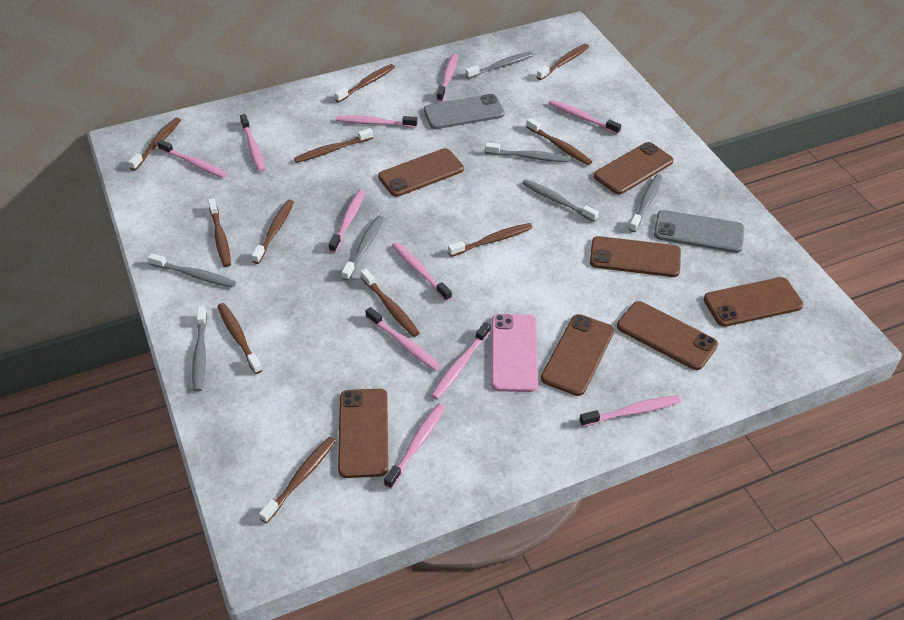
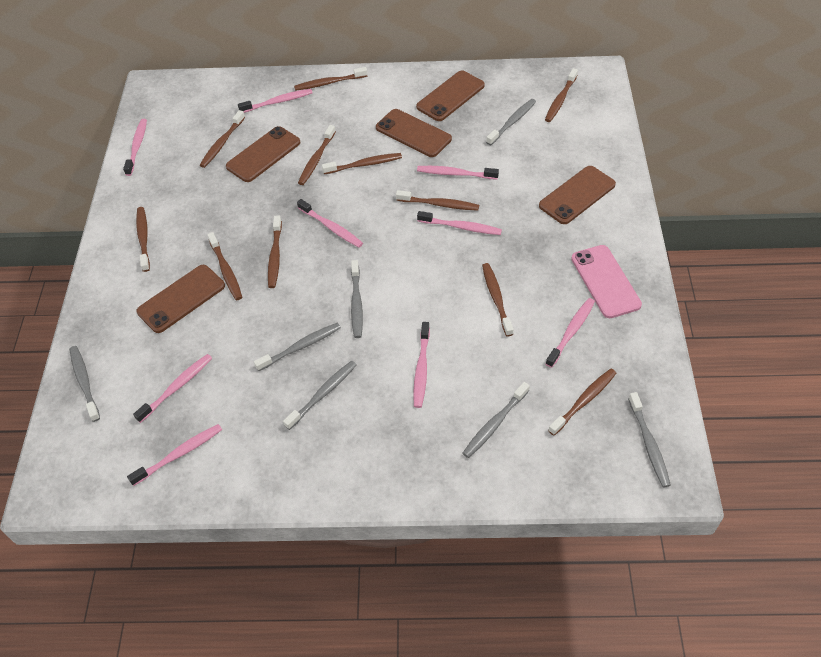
brown phone: [338,389,388,478] [378,148,464,197] [541,314,614,396] [590,236,681,277] [594,142,674,195] [617,301,718,370] [703,277,803,327] = 7 -> [137,265,225,333] [226,126,300,182] [376,109,452,157] [416,70,485,121] [539,166,616,224] = 5
grey phone: [424,94,505,129] [654,210,744,253] = 2 -> none = 0
pink toothbrush: [157,140,227,178] [240,114,265,172] [329,190,365,253] [336,115,417,128] [365,307,440,371] [384,404,446,489] [392,242,452,301] [431,322,491,400] [437,53,458,102] [549,100,621,134] [579,395,681,427] = 11 -> [123,119,147,176] [127,424,222,486] [133,354,212,423] [238,89,313,113] [297,199,363,248] [413,322,430,408] [417,166,499,179] [417,211,502,235] [546,298,595,368] = 9

